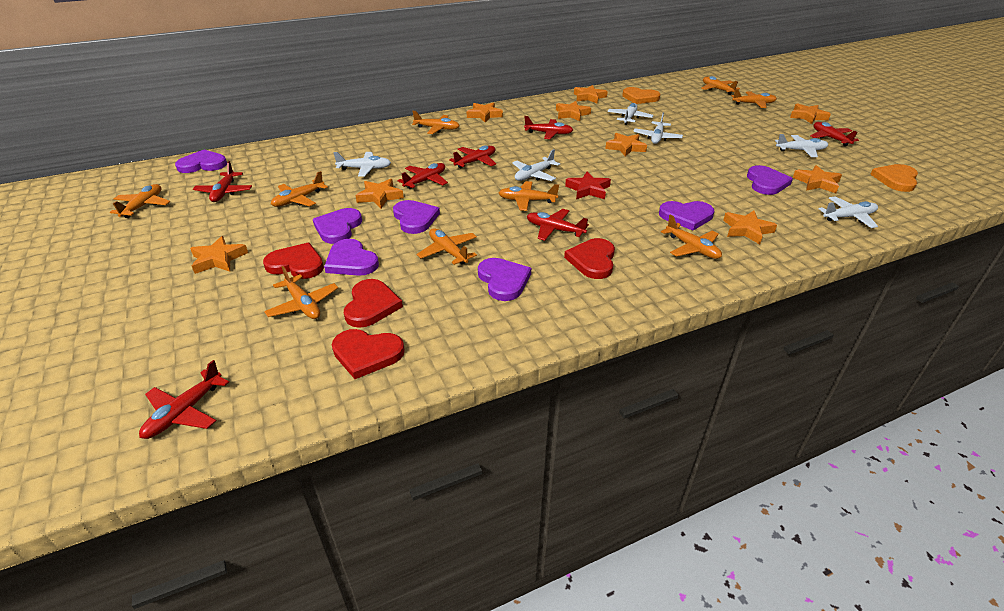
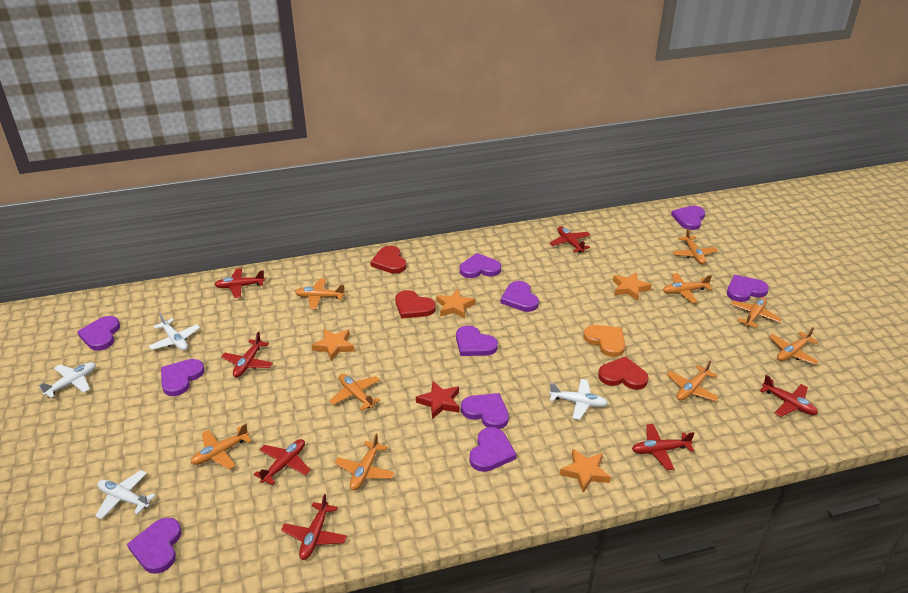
orange heart: [622,87,660,104] [870,164,918,192] = 2 -> [583,325,625,357] = 1
orange star: [190,236,248,274] [355,179,404,208] [467,102,503,123] [556,101,591,121] [574,85,608,103] [605,133,647,157] [723,211,777,244] [790,103,831,124] [793,165,842,193] = 9 -> [312,329,355,361] [436,289,476,318] [560,449,611,493] [613,272,652,301] = 4
purple heart: [175,149,227,173] [313,208,362,244] [324,239,379,276] [393,200,440,234] [478,258,531,301] [659,201,714,230] [747,165,793,195] = 7 -> [77,316,120,351] [127,518,181,574] [161,359,204,396] [456,325,498,356] [460,253,501,278] [461,393,509,429] [469,427,517,472] [500,281,539,312] [671,206,705,230] [727,275,769,302] = 10
red heart: [263,243,324,279] [332,329,405,379] [344,279,403,328] [564,238,615,279] = 4 -> [370,246,406,274] [395,290,436,319] [598,356,649,390] = 3
white plane: [333,152,391,177] [512,149,560,181] [607,103,653,125] [633,112,683,144] [775,134,828,157] [819,196,878,228] = 6 -> [39,362,96,398] [95,470,156,520] [149,313,200,350] [549,379,608,420] = 4

